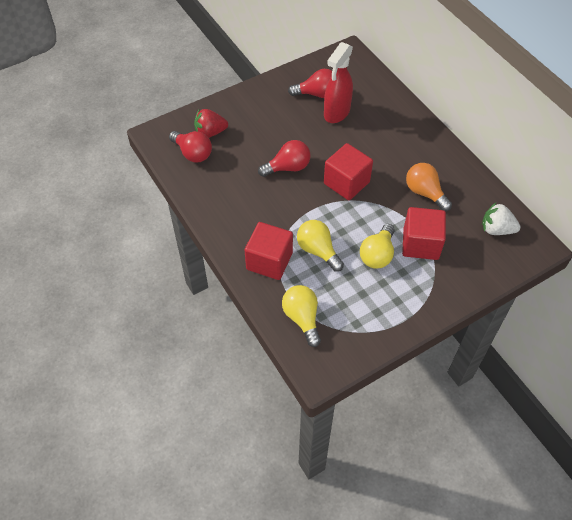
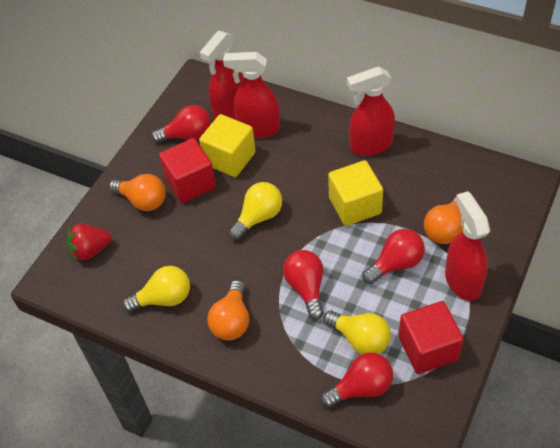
orange light bulb: [406,163,452,211] = 1 -> [109,174,166,211] [207,280,249,340] [424,195,463,244] = 3
red cube: [245,222,293,280] [324,143,373,200] [402,207,446,260] = 3 -> [159,138,216,203] [399,301,464,374] = 2
red light bulb: [169,131,212,162] [258,140,310,177] [288,69,332,98] = 3 -> [151,105,211,143] [283,250,324,320] [320,352,393,408] [362,229,425,284] = 4
red spray bottle: [324,42,353,123] = 1 -> [200,30,244,119] [223,52,280,138] [347,66,395,156] [445,191,490,301] = 4
white strawberry: [482,203,520,235] = 1 -> none = 0
yellow cube: none = 0 -> [199,114,256,177] [328,160,383,226] = 2

